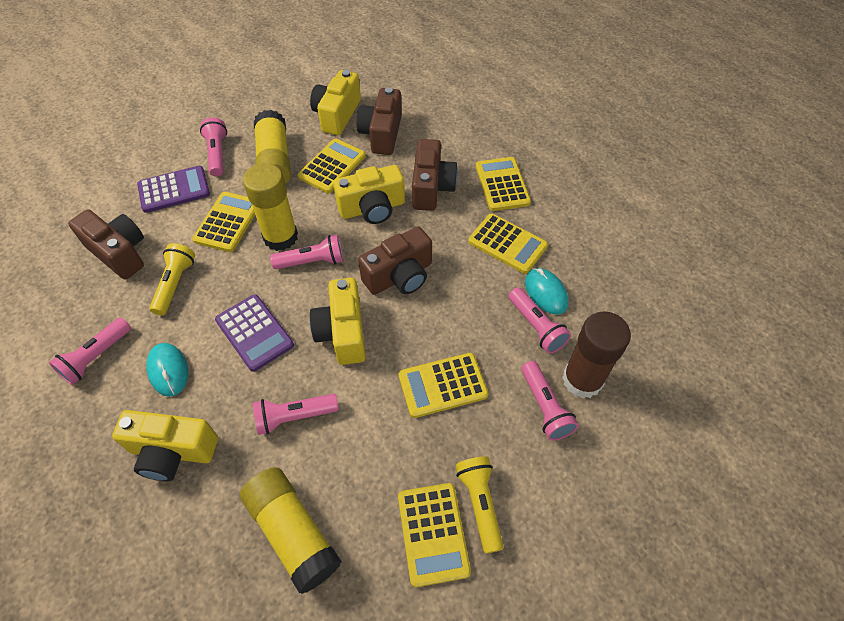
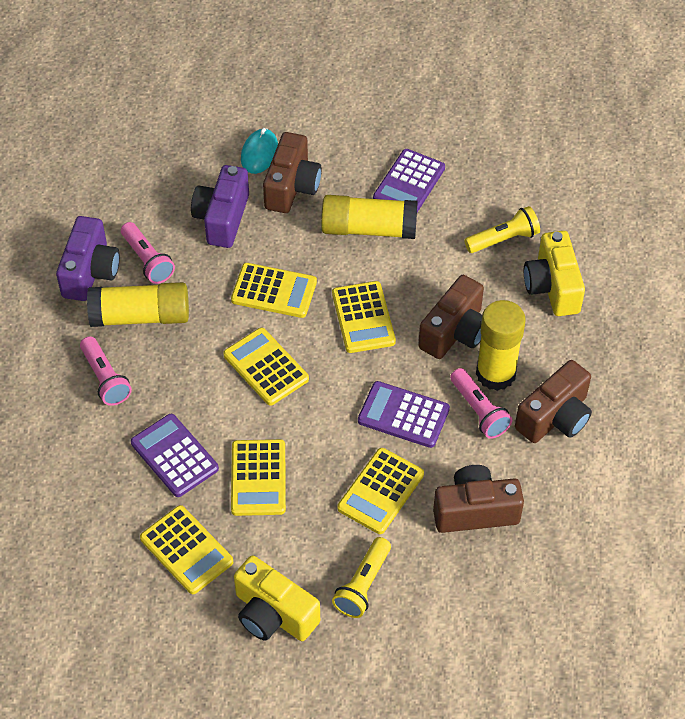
brown glue stick: [562,311,631,399] = 1 -> none = 0
pink flashlight: [49,317,131,385] [200,117,227,177] [253,394,339,435] [270,235,343,269] [509,287,571,354] [521,361,579,441] = 6 -> [80,336,132,406] [121,222,175,284] [450,368,512,439] = 3
purple calculator: [137,166,210,213] [215,294,294,372] = 2 -> [131,414,219,497] [358,381,450,448] [373,149,445,212] = 3
purple camera: none = 0 -> [56,216,120,301] [191,165,249,248] = 2
turquoise mouse: [146,343,188,397] [525,268,569,315] = 2 -> [241,128,278,174] = 1
yellow camera: [112,410,218,481] [310,70,361,135] [310,278,366,365] [333,165,405,224] = 4 -> [234,555,320,641] [524,231,585,316] = 2

